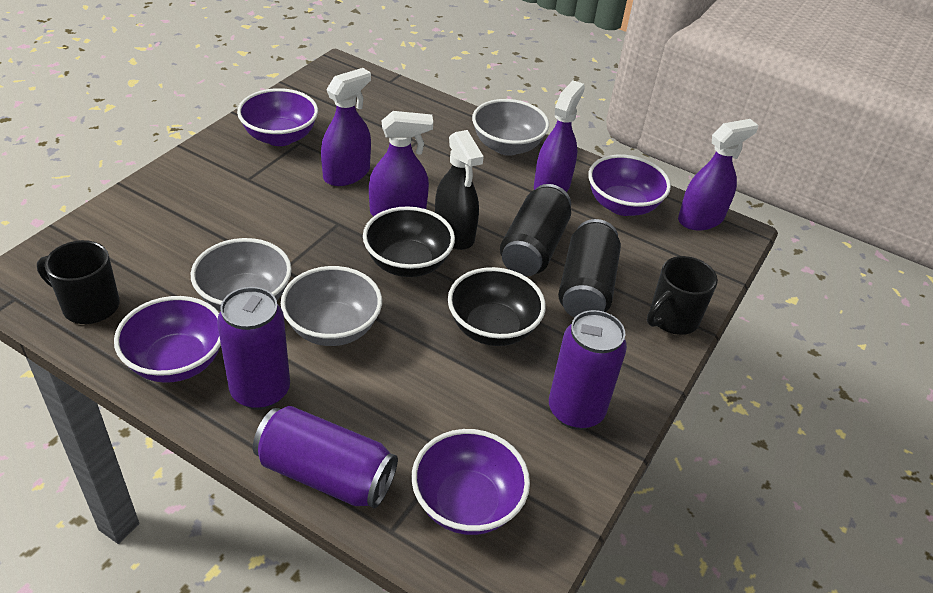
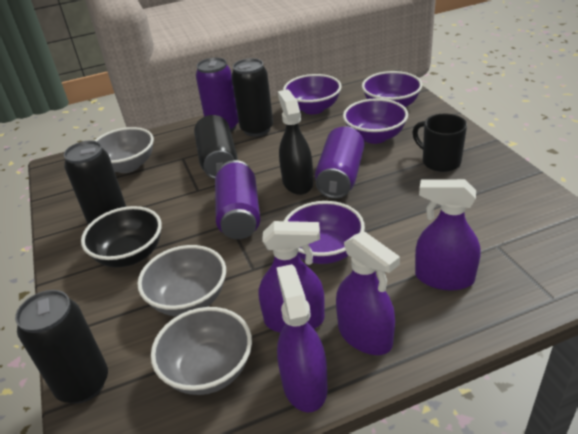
black bowl: [363,206,455,277] [448,267,546,346] = 2 -> [81,206,162,267] = 1
black can: [500,184,571,276] [558,219,621,318] = 2 -> [15,290,108,404] [64,141,126,224] [194,115,238,179] [231,58,273,137] = 4
black mug: [37,240,120,324] [647,256,718,335] = 2 -> [412,114,467,172] = 1

